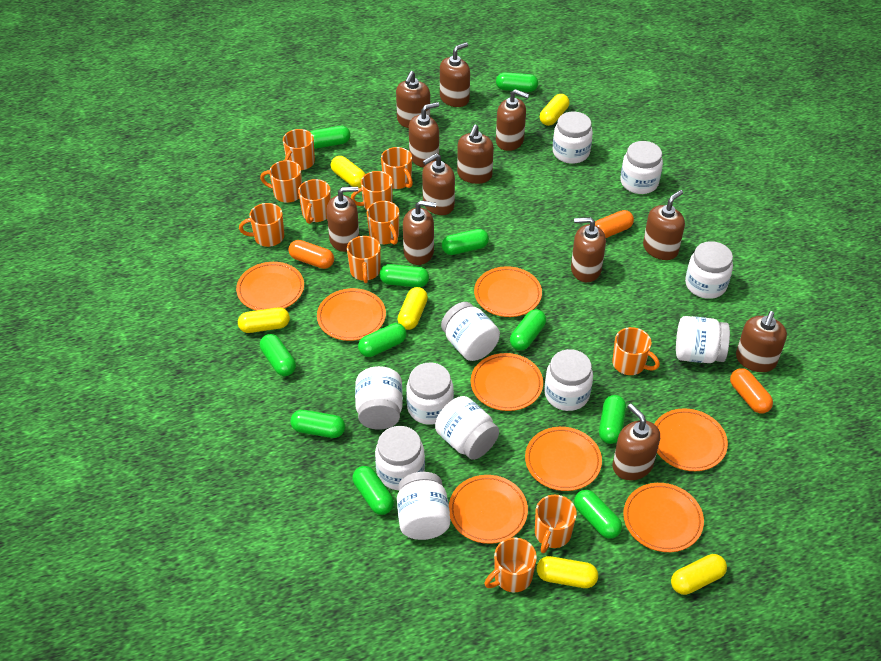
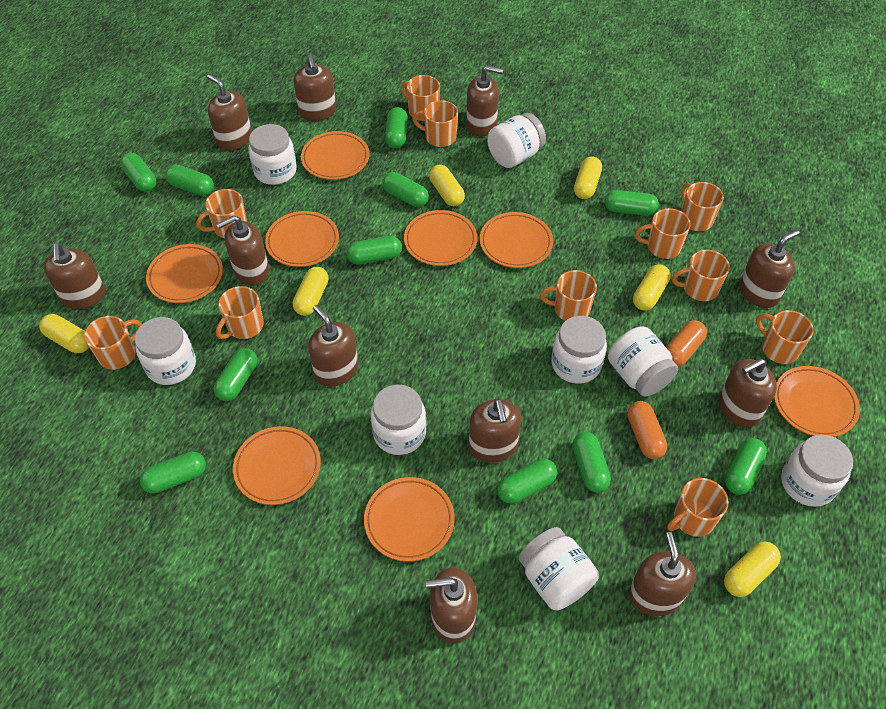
brown soap dispenser: [326,187,359,252] [396,71,430,128] [403,200,436,265] [409,102,439,168] [422,153,455,215] [440,42,470,107] [457,124,494,184] [496,89,529,151] [571,217,606,282] [613,404,660,480] [643,190,685,260] [736,311,787,372] = 12 -> [44,243,106,309] [207,74,252,151] [216,215,269,286] [294,54,336,121] [308,305,358,387] [426,567,477,643] [466,66,503,136] [469,398,521,463] [628,532,696,616] [719,359,777,428] [739,230,800,308] = 11
orange capsule: [289,240,334,269] [595,210,634,238] [730,368,773,414] = 3 -> [627,401,667,459] [666,320,707,367] = 2
white jar: [355,366,403,430] [375,426,425,490] [397,472,450,540] [406,362,454,425] [435,396,499,460] [441,302,500,361] [544,349,593,411] [552,112,593,164] [620,141,663,194] [676,316,730,363] [685,241,733,299] = 11 -> [135,317,196,385] [249,124,297,185] [371,385,426,455] [487,113,546,168] [519,527,599,610] [551,316,607,384] [608,327,678,397] [781,434,853,507] = 8

